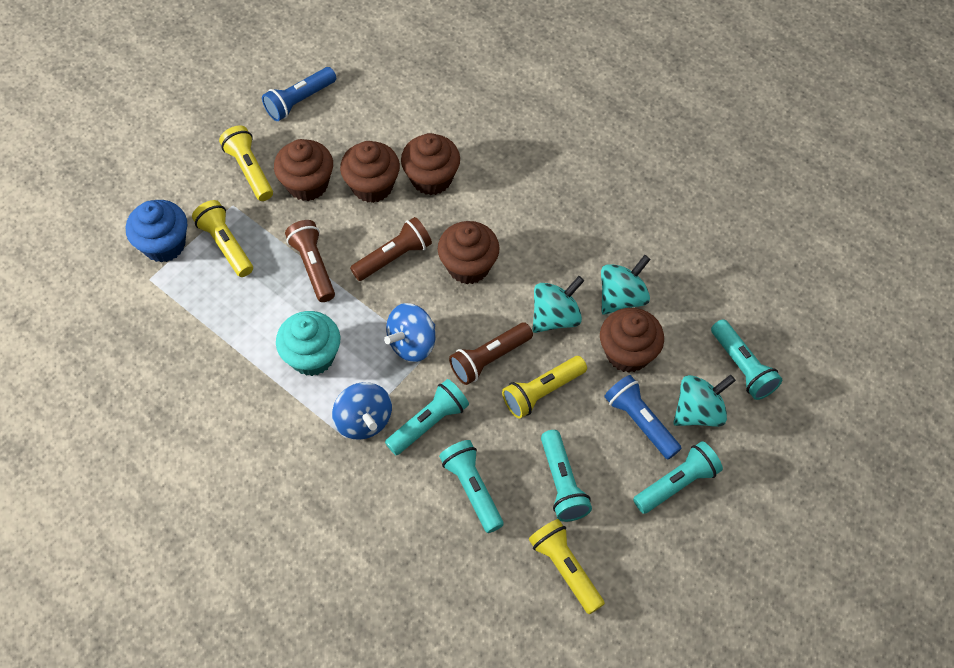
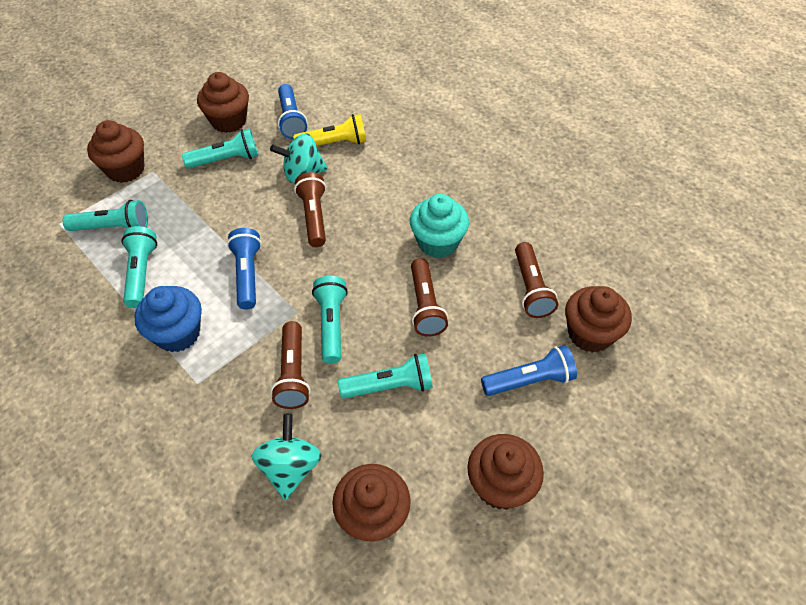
blue flashlight: [262,67,336,121] [604,375,682,459] = 2 -> [227,228,262,310] [278,84,307,139] [481,345,577,396] = 3
blue spinning top: [332,382,392,440] [384,303,435,362] = 2 -> none = 0
brown flashlight: [285,220,335,302] [350,217,432,281] [449,323,533,385] = 3 -> [271,321,310,409] [294,172,326,247] [411,258,448,337] [515,242,558,318] = 4
turquoise spinning top: [533,276,584,333] [601,255,651,315] [673,375,736,427] = 3 -> [251,413,322,500] [270,133,328,183] = 2
yellow flashlight: [192,200,253,277] [219,125,273,201] [502,356,587,419] [529,519,605,614] = 4 -> [293,114,366,146] = 1

